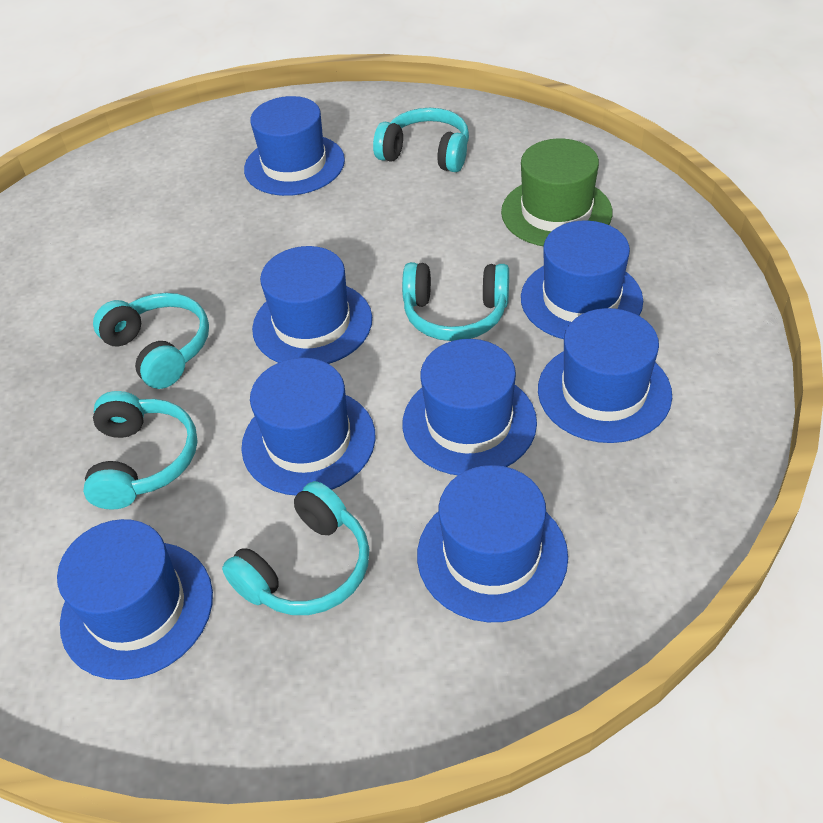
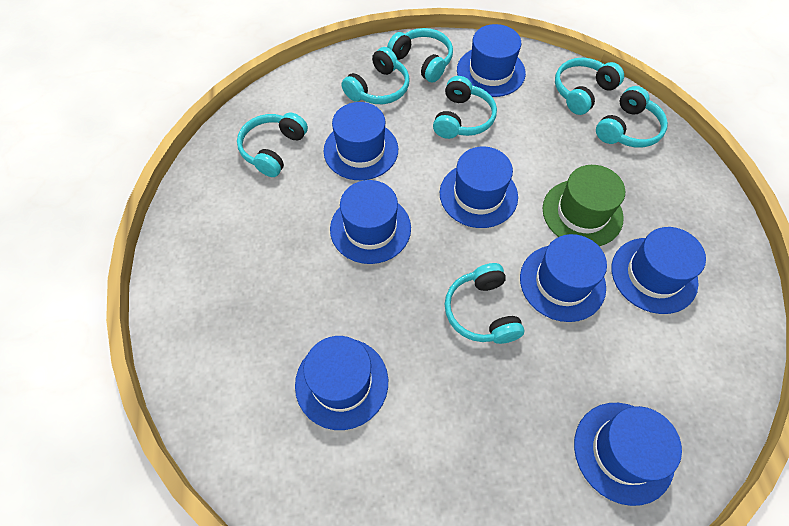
turquoise headphones: [83,391,198,510] [93,293,209,389] [222,481,369,615] [373,108,469,172] [402,262,509,341] = 5 -> [237,112,308,177] [342,47,409,104] [387,28,453,83] [433,76,497,139] [445,263,524,344] [555,58,624,115] [596,86,668,148] = 7

